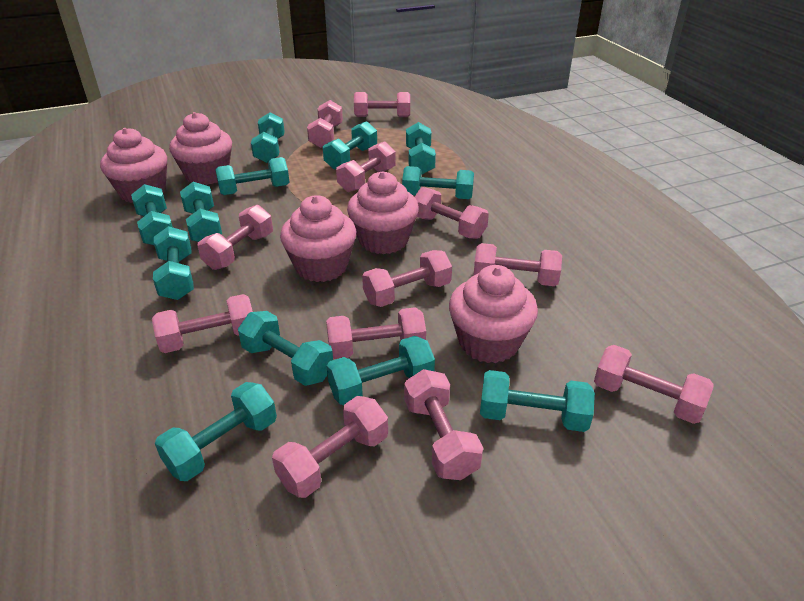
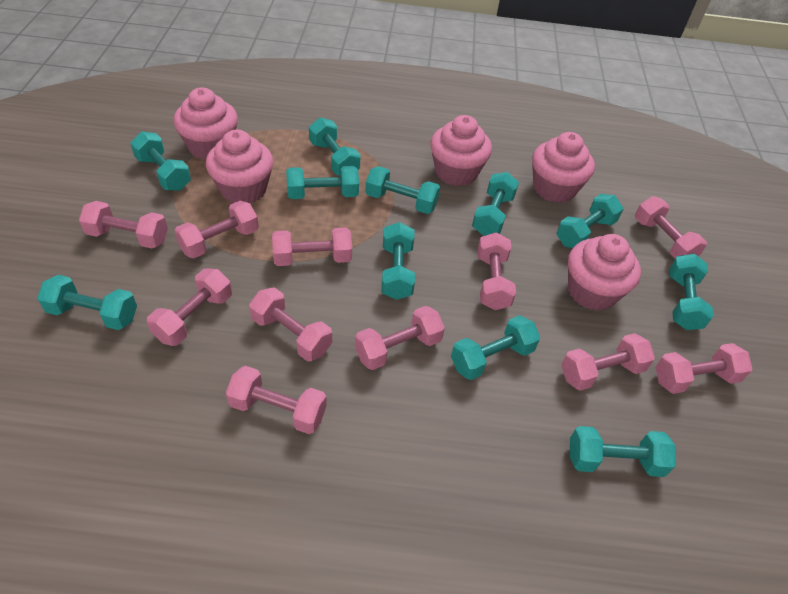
pink dumbbell: [152,294,253,353] [197,205,273,270] [272,396,388,498] [307,100,343,148] [326,307,426,359] [336,141,396,192] [354,92,410,117] [362,250,452,307] [404,369,483,480] [415,187,489,239] [474,243,562,286] [594,345,714,424] = 12 -> [79,201,168,249] [147,268,232,346] [175,201,259,258] [226,366,327,434] [249,287,332,361] [272,228,352,266] [355,306,445,370] [477,232,516,310] [561,333,655,391] [635,196,707,258] [655,343,752,394] = 11
turquoise dumbbell: [131,184,173,245] [153,226,194,300] [155,382,277,481] [180,182,222,242] [215,157,289,195] [238,311,333,386] [251,112,285,163] [323,121,377,169] [327,336,435,405] [402,166,474,199] [406,122,436,175] [480,370,595,432] = 12 -> [37,275,137,330] [130,132,191,191] [286,166,359,199] [309,117,361,176] [365,166,440,214] [381,222,415,300] [451,315,541,380] [472,172,519,236] [557,194,623,248] [570,426,676,477] [669,254,714,330] = 11

